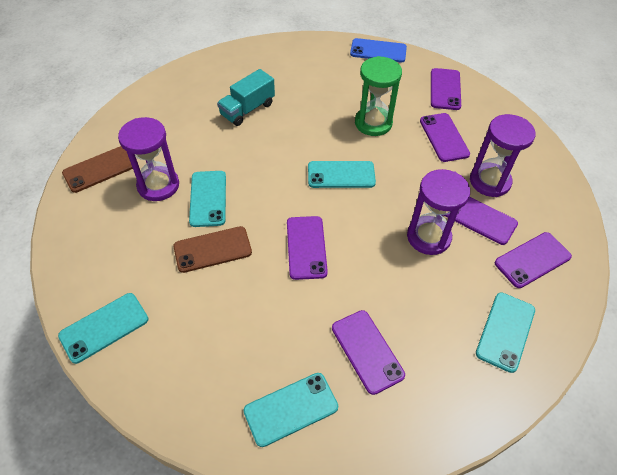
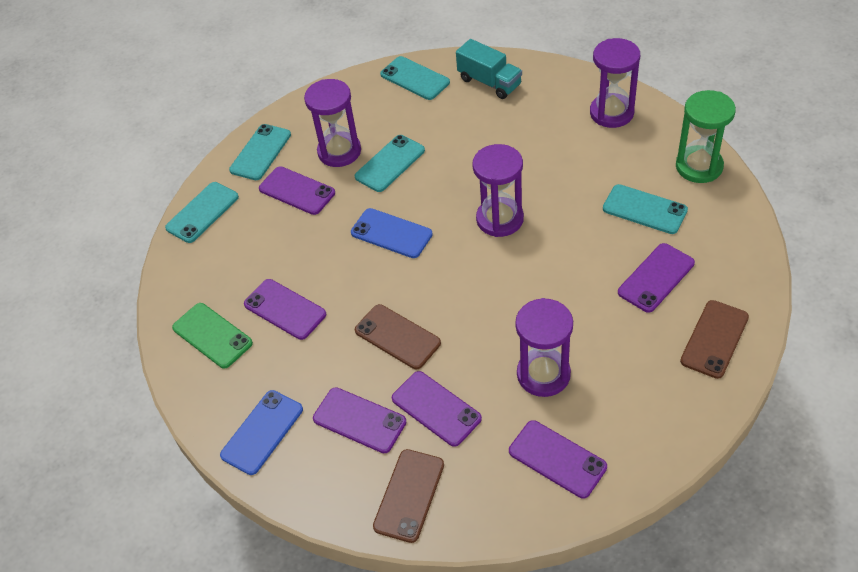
blue phone: [350,38,407,62] = 1 -> [220,390,303,475] [351,208,433,258] = 2
brown phone: [62,146,133,193] [173,226,252,273] = 2 -> [355,304,441,369] [373,449,444,543] [680,300,749,379] = 3
green phone: none = 0 -> [172,303,253,368] = 1
purple hourglass: [118,117,179,201] [407,169,470,255] [470,114,535,197] = 3 -> [304,79,361,167] [472,144,524,237] [515,298,573,397] [590,38,640,128] = 4

